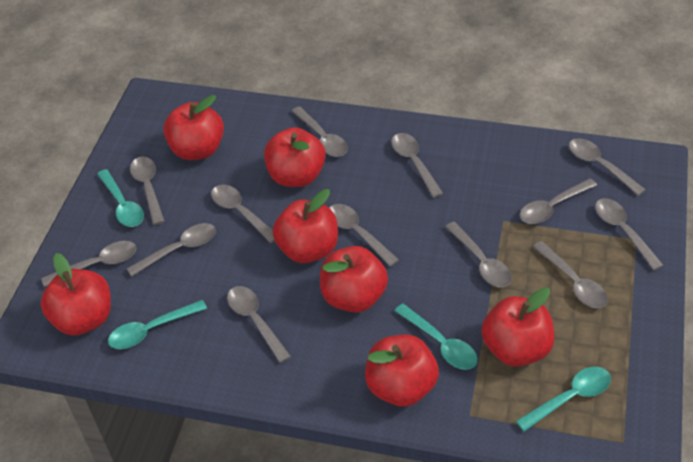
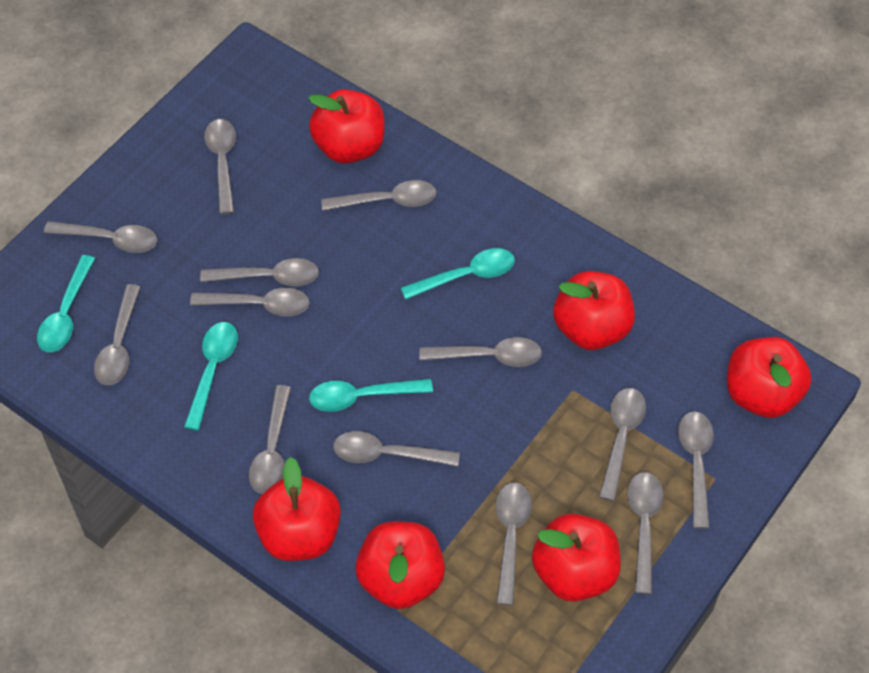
red apple: [40,253,111,336] [163,95,224,160] [264,127,326,187] [273,189,338,263] [320,246,388,313] [365,335,439,407] [482,287,554,367] = 7 -> [253,457,341,561] [308,89,385,164] [355,521,445,609] [532,513,621,602] [553,271,635,350] [727,337,811,418] = 6

